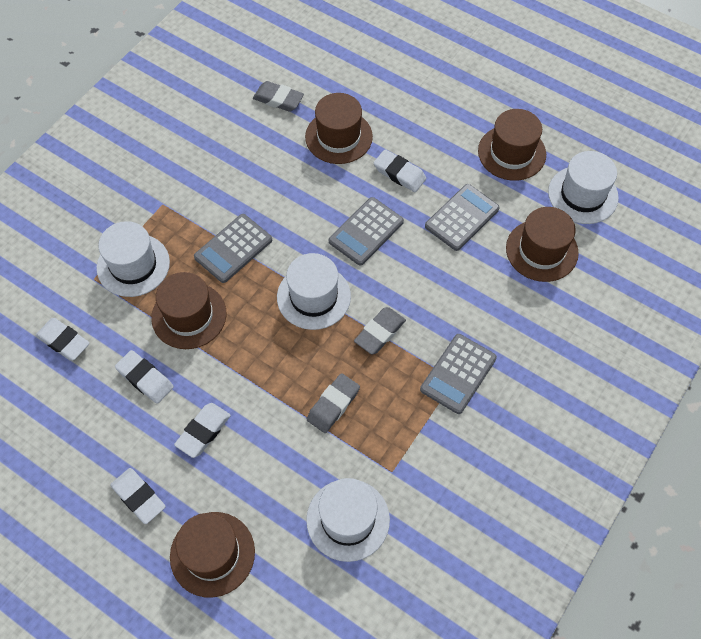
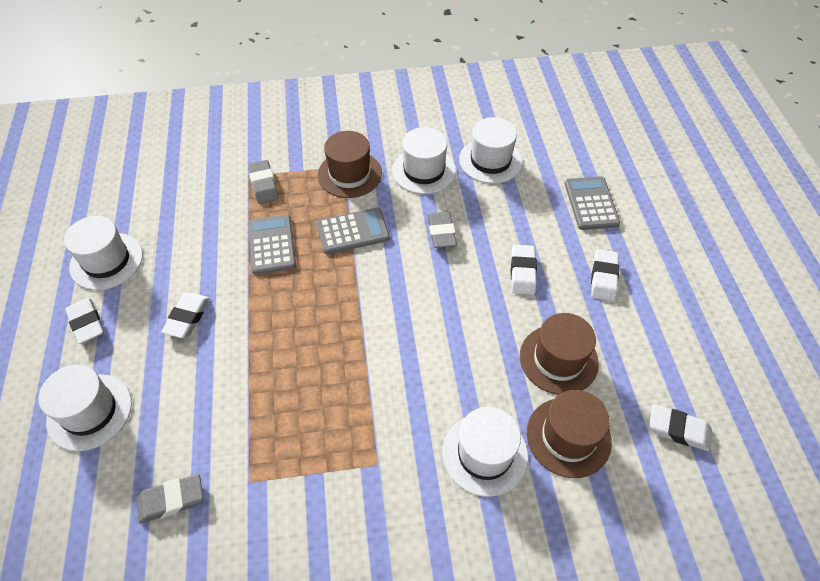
brown hat: [151,272,227,349] [170,512,255,598] [305,93,373,164] [478,109,546,181] [506,207,579,282] = 5 -> [318,131,382,198] [520,313,599,395] [527,390,612,478] = 3
grey calculator: [194,214,272,283] [329,197,404,266] [420,334,497,414] [425,184,499,251] = 4 -> [248,214,296,275] [316,207,390,254] [565,176,620,230] = 3
white hat: [97,221,170,297] [277,253,351,330] [306,478,390,562] [548,151,619,224] = 4 -> [38,365,132,451] [64,216,143,290] [392,127,456,194] [442,407,528,497] [459,117,523,184] = 5

